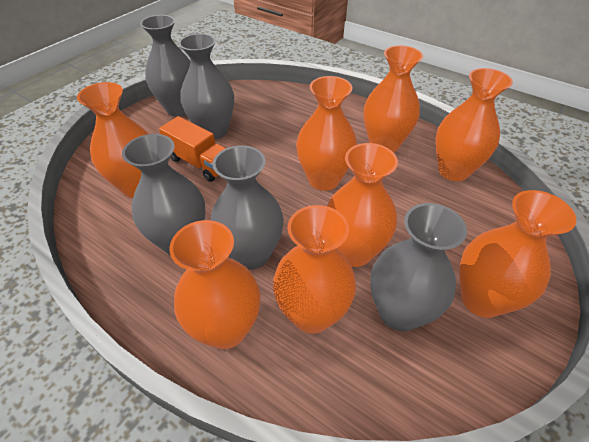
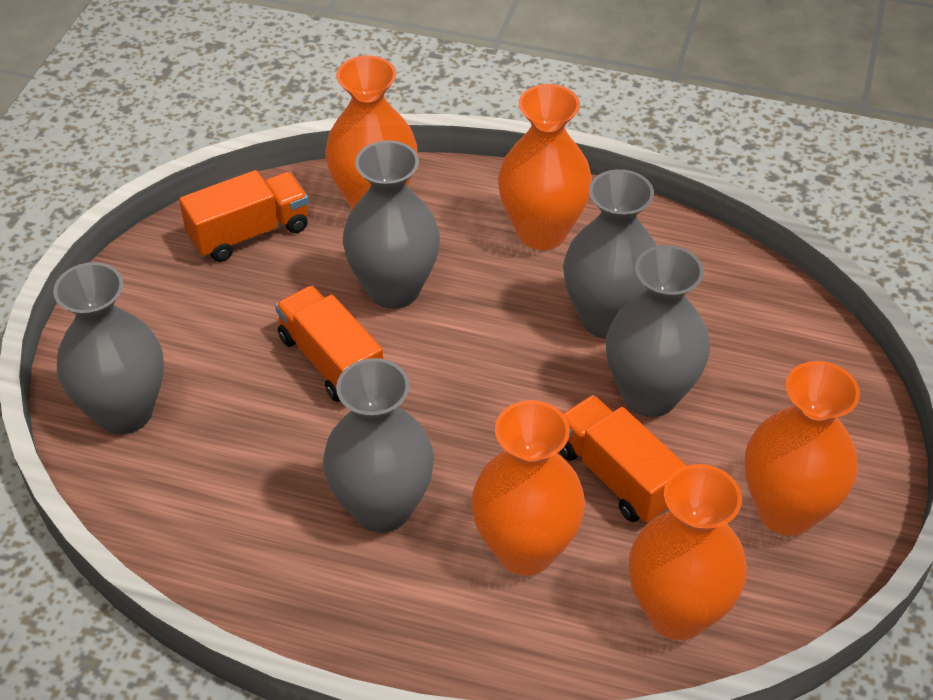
orange truck: [159,116,226,182] = 1 -> [179,170,309,262] [275,286,383,402] [559,395,687,523] = 3
orange vase: [77,82,149,198] [169,220,260,349] [273,205,356,334] [296,76,357,191] [327,143,398,267] [364,45,423,153] [435,68,513,181] [459,190,576,318] = 8 -> [325,55,418,210] [471,400,585,575] [498,84,592,250] [629,464,747,640] [745,361,860,536] = 5

